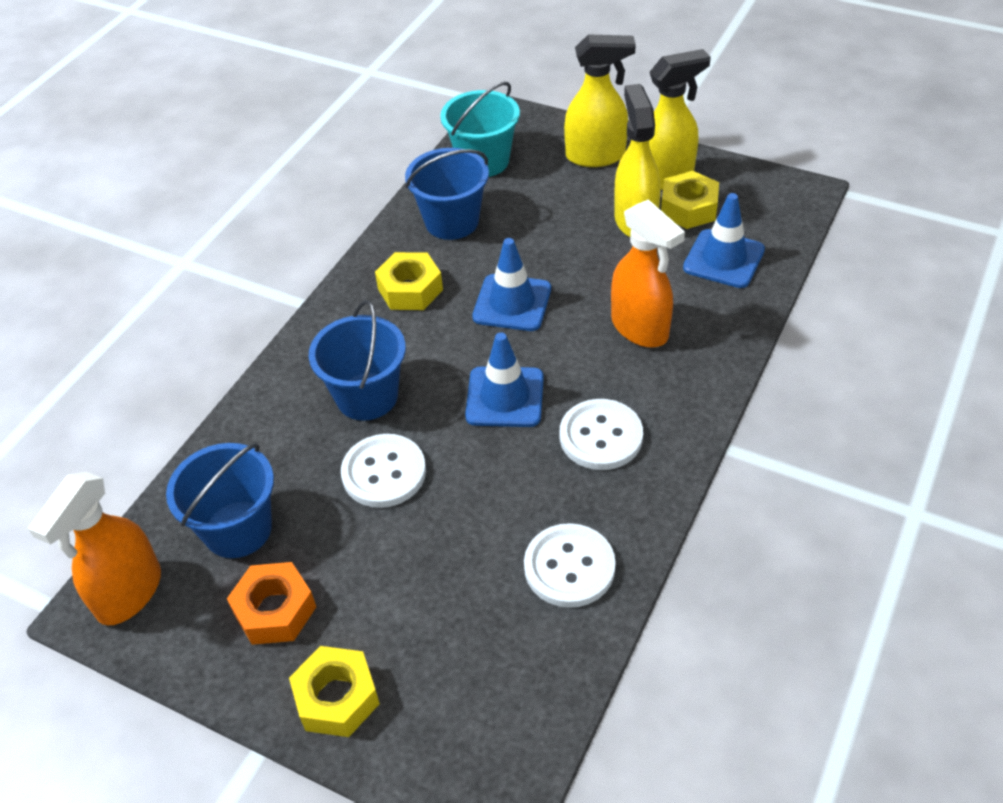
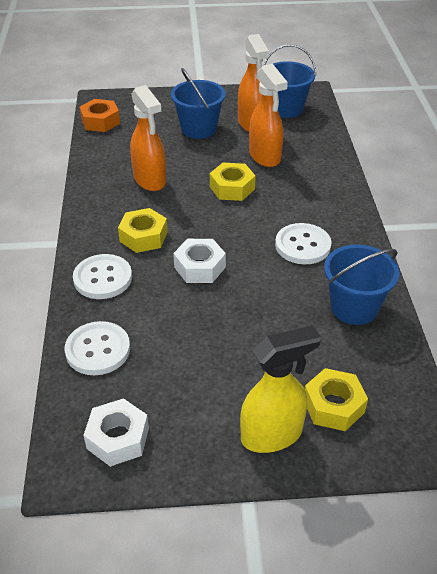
blue traffic cone: [465,332,544,427] [472,238,551,331] [683,193,765,288] = 3 -> none = 0
orange spray bottle: [28,472,161,626] [611,199,685,348] = 2 -> [130,85,166,191] [238,34,269,132] [249,64,288,167] = 3
turquoise bucket: [440,82,520,177] = 1 -> none = 0
white nut: none = 0 -> [83,398,149,467] [173,239,226,283] = 2
yellow spray bottle: [564,34,636,167] [614,84,661,237] [649,49,711,190] = 3 -> [240,326,321,453] = 1

